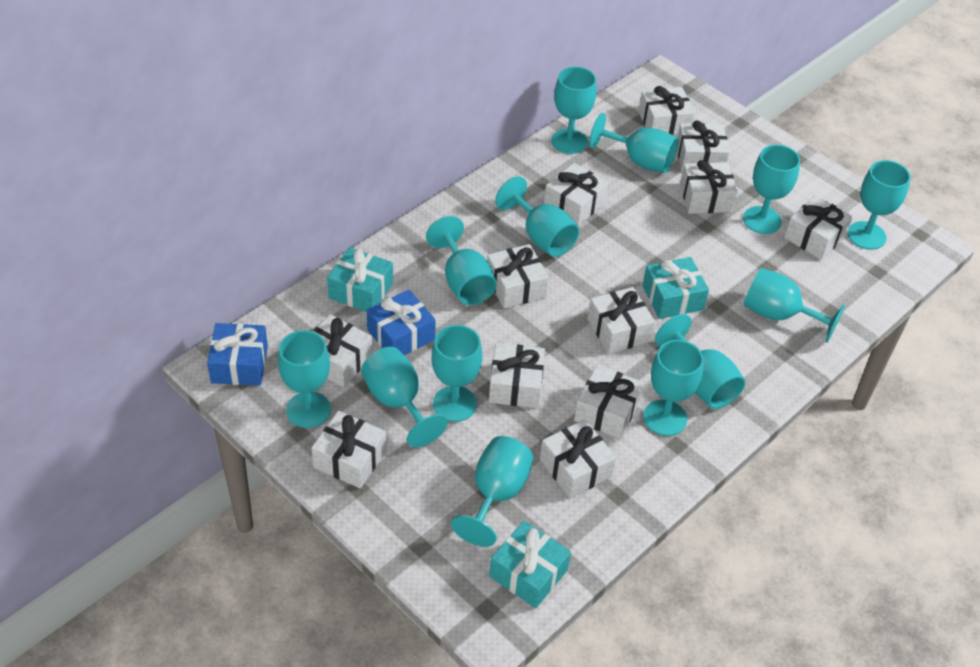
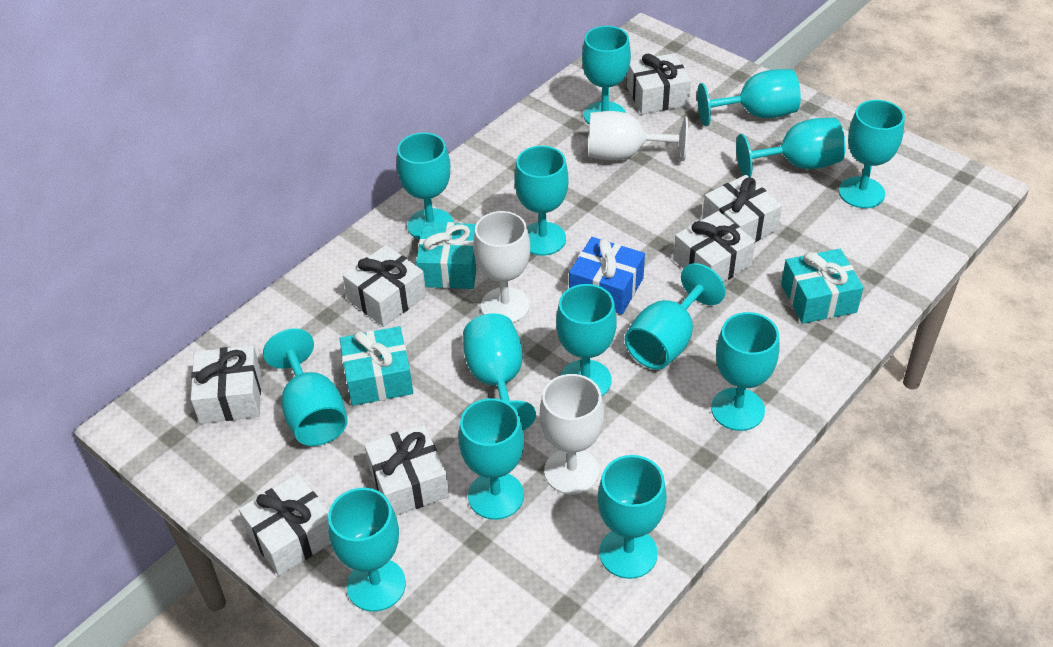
blue gift: [207,323,268,386] [367,290,436,355] = 2 -> [569,237,645,314] = 1
turquoise goblet: [278,330,331,428] [361,347,448,447] [426,216,497,305] [431,325,482,422] [451,436,533,547] [495,176,579,257] [551,67,597,154] [589,113,679,173] [643,340,704,436] [655,314,745,409] [743,145,800,234] [744,268,845,343] [847,160,911,250] = 13 -> [263,329,348,446] [328,488,406,612] [397,132,453,240] [458,398,524,520] [463,313,536,431] [515,146,568,256] [556,284,617,396] [582,26,631,125] [598,455,667,579] [625,263,726,370] [697,69,801,126] [711,312,779,431] [736,118,846,177] [839,100,905,208] = 14
white gift: [311,411,386,489] [313,314,372,387] [487,244,549,309] [489,343,545,408] [540,419,616,498] [544,163,608,226] [574,365,644,439] [587,287,655,354] [638,86,695,135] [677,121,730,172] [680,160,738,214] [784,195,853,260] = 12 -> [191,345,261,424] [239,474,331,576] [343,245,426,327] [364,424,449,516] [627,53,691,114] [673,211,755,282] [702,175,782,242] = 7
white goblet: none = 0 -> [473,211,530,323] [540,374,604,494] [588,111,688,161] = 3

